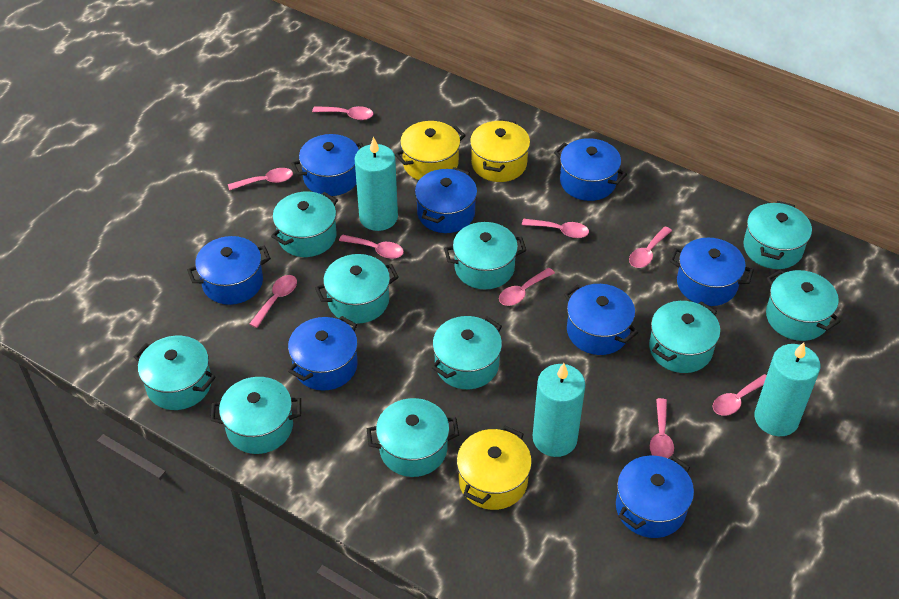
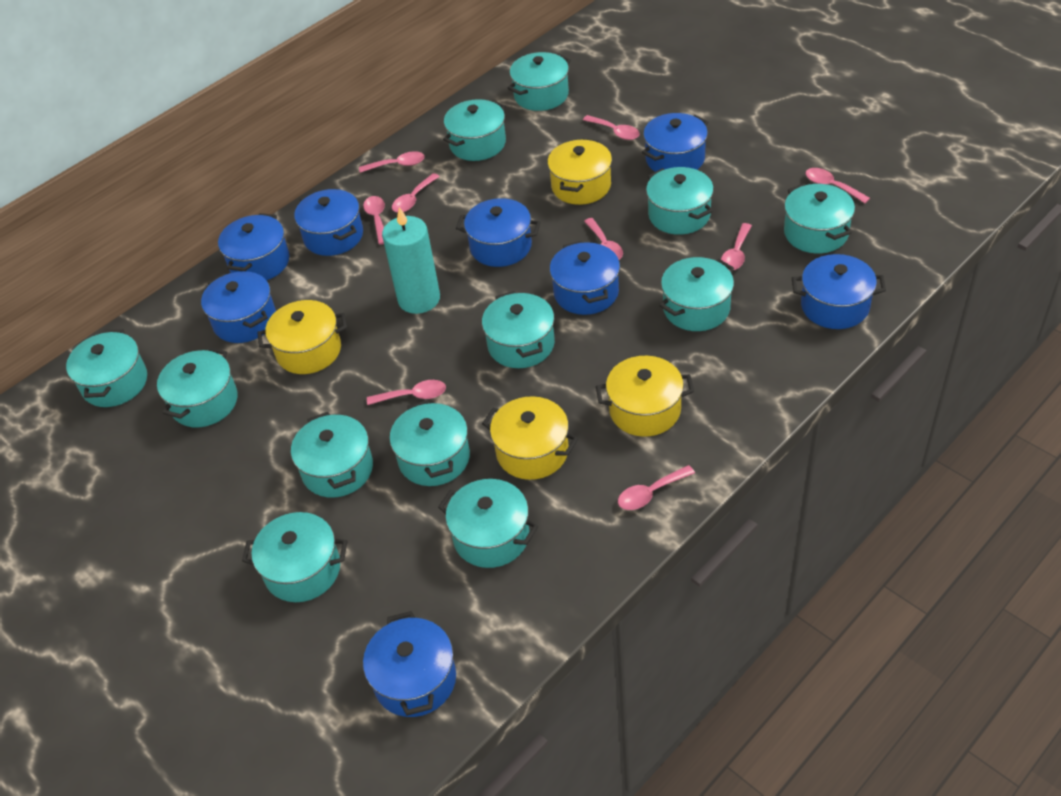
turquoise candle: [355,137,398,231] [533,363,585,457] [754,342,820,436] = 3 -> [382,207,440,314] = 1
turquoise pot: [134,336,216,410] [211,377,301,454] [271,192,338,257] [315,254,399,324] [367,398,459,477] [432,316,502,389] [444,222,526,289] [649,301,721,373] [743,201,812,269] [766,270,841,341] = 10 -> [66,329,147,407] [157,347,238,427] [242,512,347,602] [291,412,373,498] [390,400,470,486] [438,479,538,568] [443,99,506,161] [482,291,555,368] [507,52,571,111] [646,167,714,235] [659,257,734,331] [784,183,855,253] = 12
yellow pot: [395,121,466,180] [457,426,532,510] [470,119,530,182] = 3 -> [257,300,347,374] [482,396,578,480] [548,139,612,205] [596,356,694,437] = 4

